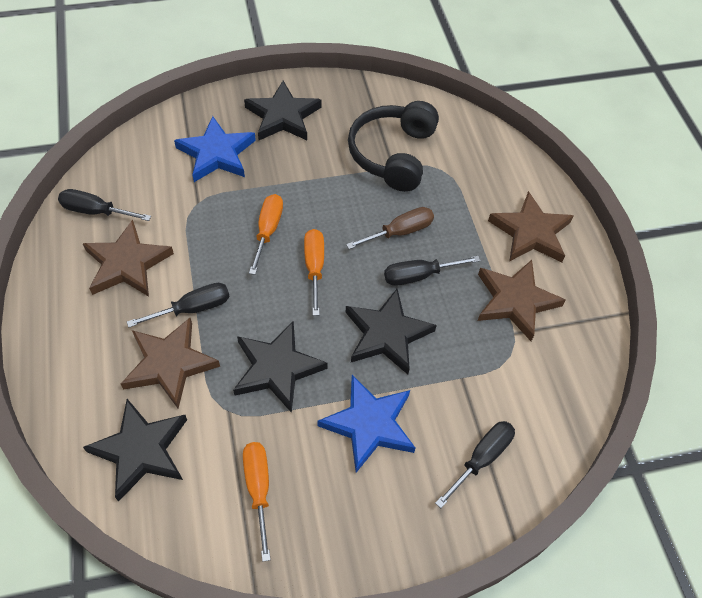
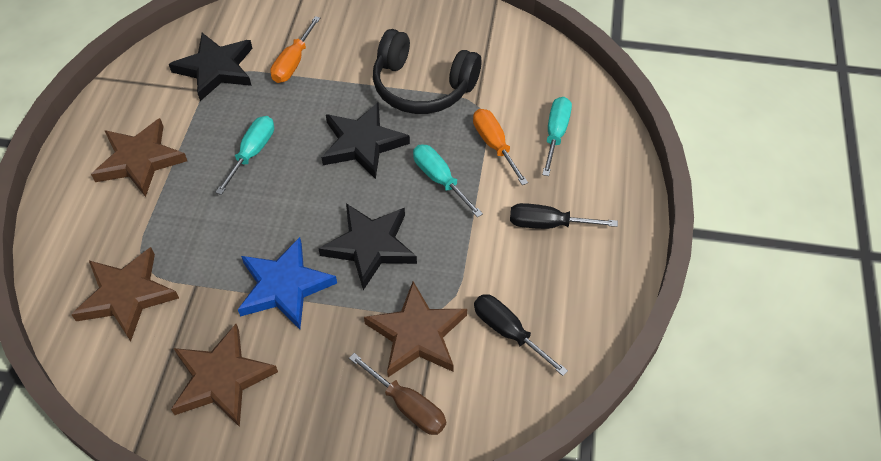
black screwdriver: [58,189,151,221] [127,283,230,328] [384,256,480,286] [435,421,515,508] = 4 -> [474,294,568,376] [510,203,618,229] = 2
black star: [83,399,187,502] [233,321,328,413] [244,81,321,140] [345,289,437,374] = 4 -> [169,33,253,101] [318,203,417,290] [321,102,410,179] = 3
blue star: [174,116,256,182] [317,375,415,473] = 2 -> [238,237,337,329] = 1
orange screwdriver: [243,442,270,562] [249,194,283,275] [304,229,324,316] = 3 -> [270,16,320,83] [473,109,528,185] = 2
turquoise screwdriver: none = 0 -> [215,116,274,195] [413,144,483,218] [542,97,572,176] = 3

